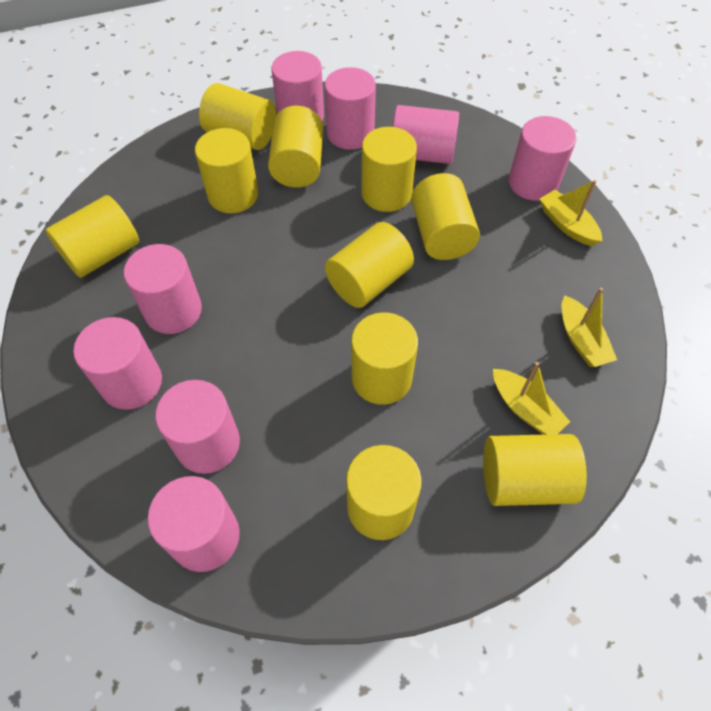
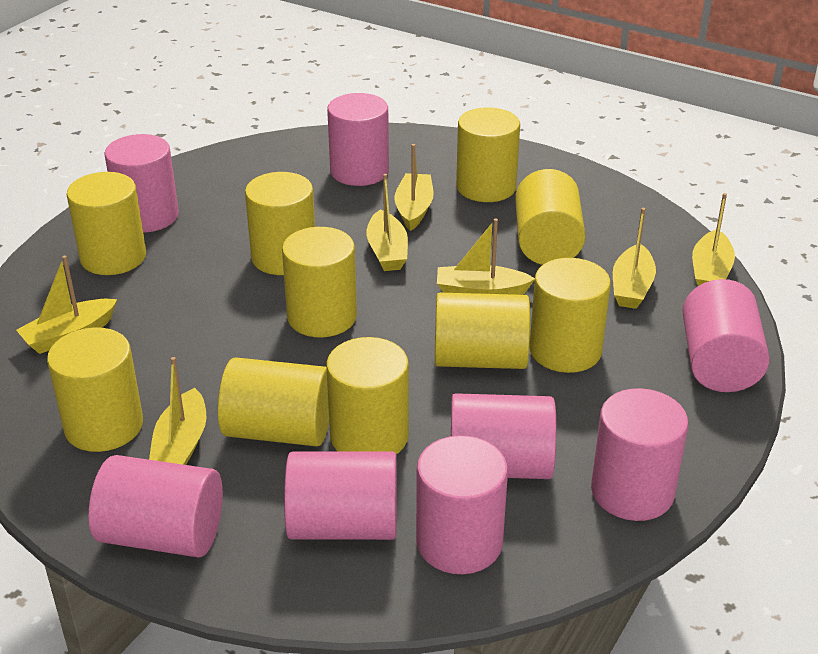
yellow boat: [493,362,570,435] [540,180,602,246] [562,287,617,367] = 3 -> [16,255,117,354] [149,357,206,465] [366,174,408,271] [395,144,434,231] [437,219,535,295] [613,208,656,309] [692,193,735,286] = 7

